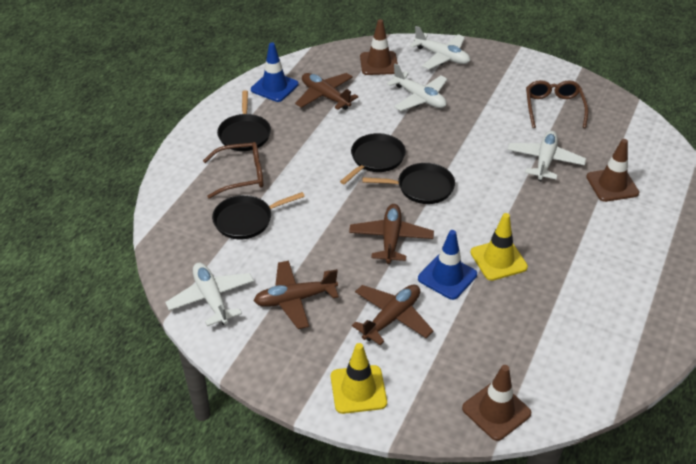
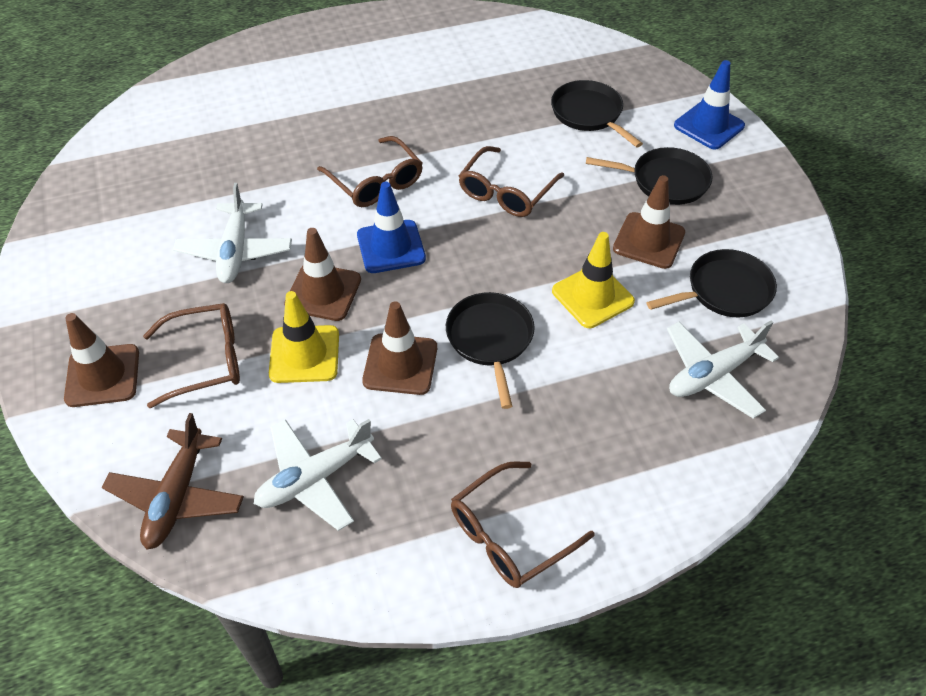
brown glasses: [203,142,263,199] [526,80,588,128] = 2 -> [143,303,240,408] [317,136,423,207] [451,461,595,588] [459,146,564,217] = 4
brown plane: [254,261,339,329] [295,73,358,110] [349,204,434,264] [352,285,433,345] = 4 -> [102,413,244,550] = 1
brown traffic cone: [360,19,398,75] [462,365,531,441] [586,139,639,202] = 3 -> [64,313,139,407] [284,228,361,321] [362,301,437,395] [613,175,685,269] = 4
white plane: [165,263,254,326] [387,63,447,111] [410,26,470,69] [508,131,586,181] = 4 -> [173,183,292,283] [254,419,382,531] [667,321,779,419] = 3

